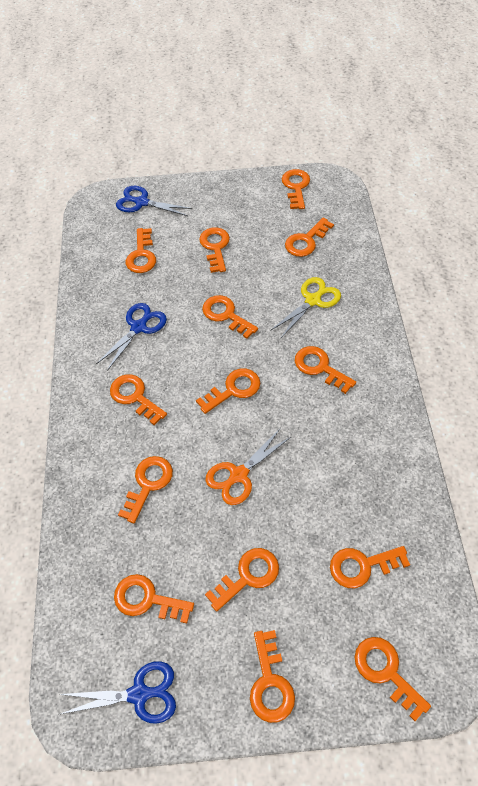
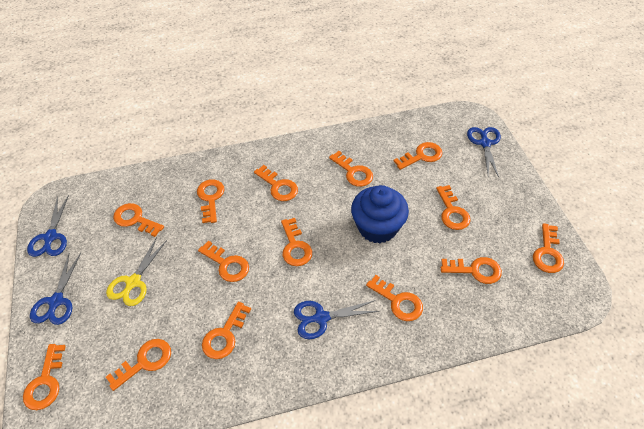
blue cupcake: none = 0 -> [351,185,409,243] = 1
blue scissors: [59,661,176,724] [96,303,167,371] [116,186,192,216] = 3 -> [27,195,69,257] [30,253,81,325] [294,300,379,339] [467,127,501,177] = 4
orange scissors: [205,428,291,505] = 1 -> none = 0

